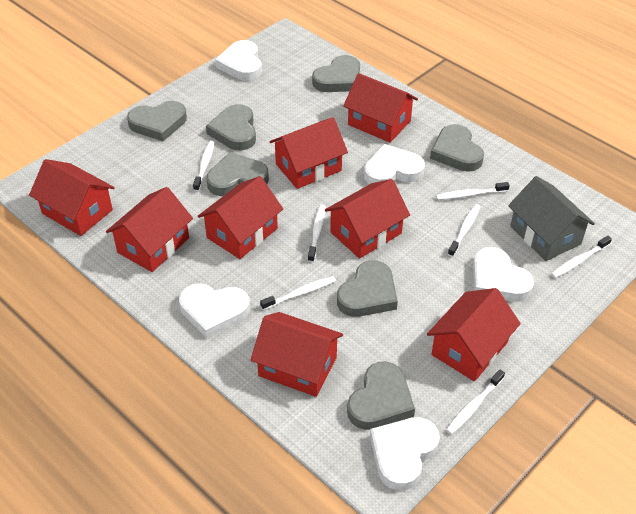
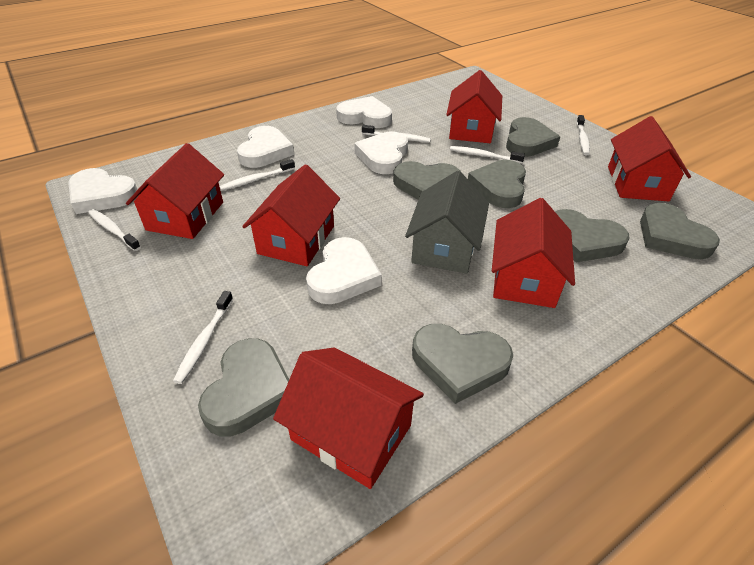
red house: [29,159,115,236] [106,187,193,272] [198,176,283,259] [251,312,343,397] [270,117,348,189] [325,179,410,259] [343,73,418,143] [427,288,521,381] = 8 -> [126,143,224,239] [242,164,340,266] [273,348,424,489] [446,70,502,143] [492,198,575,308] [608,116,691,201] = 6
white toothbrush: [193,141,215,191] [260,276,336,310] [308,205,326,262] [436,182,510,200] [446,370,505,435] [448,204,480,257] [551,236,612,278] = 7 -> [88,209,141,251] [173,291,233,384] [219,159,295,191] [362,125,431,143] [450,146,525,164] [577,115,590,155] = 6

